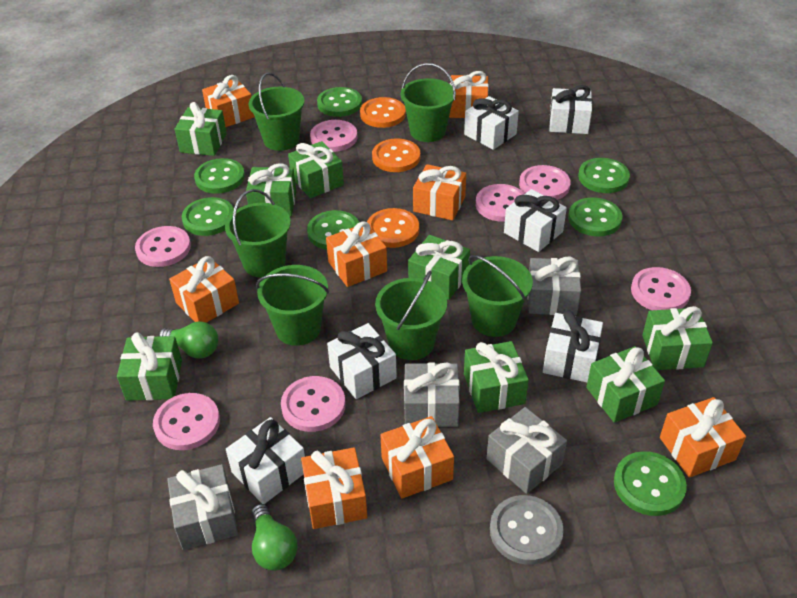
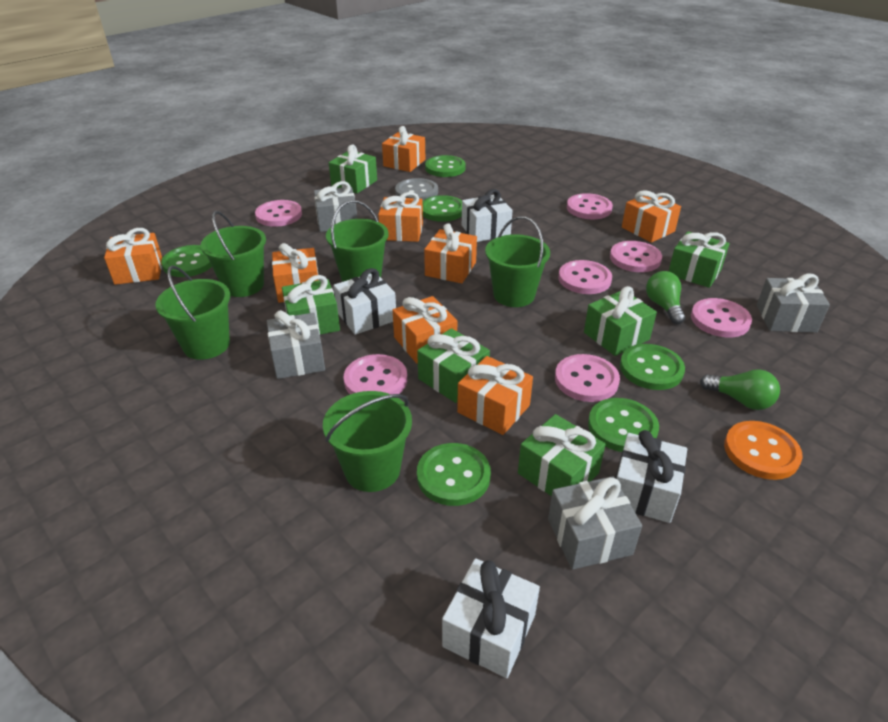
green bucket: [225,189,291,278] [249,73,304,151] [256,265,329,346] [375,271,447,360] [401,63,456,142] [462,255,533,337] = 6 -> [155,265,230,360] [201,211,266,297] [323,391,412,492] [326,200,389,282] [485,216,550,307] = 5
green button: [182,197,234,236] [194,158,245,194] [307,210,360,250] [317,87,362,117] [568,197,622,236] [578,158,630,193] [614,451,687,516] = 7 -> [161,245,212,277] [417,443,491,506] [423,195,462,222] [425,155,466,177] [588,398,659,452] [620,344,685,390] = 6
green gift: [117,332,182,401] [175,102,227,156] [246,163,296,216] [288,141,344,198] [408,235,470,300] [464,341,529,413] [586,346,665,423] [642,306,713,370] = 8 -> [282,275,340,335] [329,144,377,193] [417,328,490,403] [518,414,606,496] [584,286,657,356] [669,232,730,288] = 6
orange button: [360,97,406,128] [367,208,419,248] [372,138,420,172] = 3 -> [724,421,803,480] = 1
white gift: [226,417,305,504] [327,323,397,399] [464,96,519,150] [504,189,567,252] [543,310,603,382] [549,85,592,134] = 6 -> [334,268,396,335] [442,558,540,678] [462,189,513,242] [616,430,687,523] = 4

